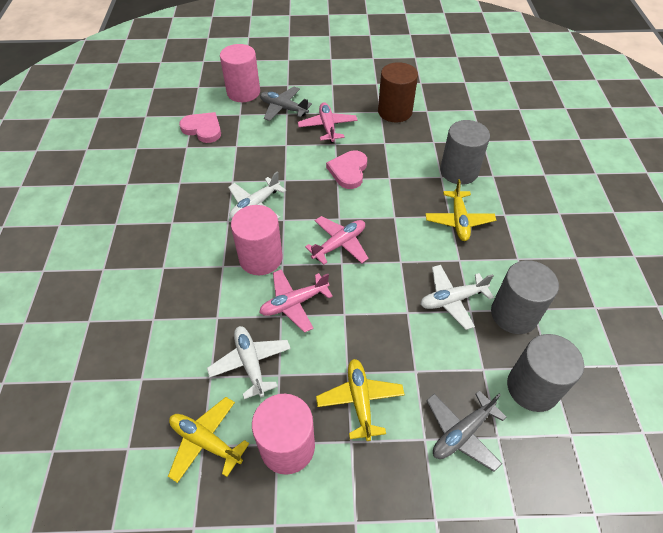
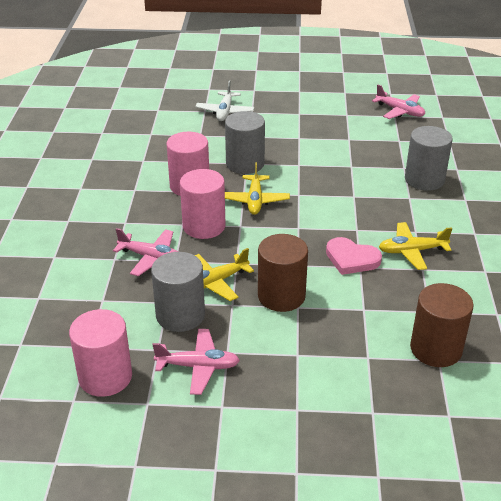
brown cylinder: [378,62,418,122] = 1 -> [258,234,308,312] [410,283,474,367] = 2
grey plane: [260,87,312,121] [426,390,507,472] = 2 -> none = 0
pink heart: [179,112,221,143] [326,150,367,189] = 2 -> [326,237,382,275] = 1
white plane: [207,326,291,399] [228,172,286,219] [420,265,494,330] = 3 -> [195,80,254,121] = 1

